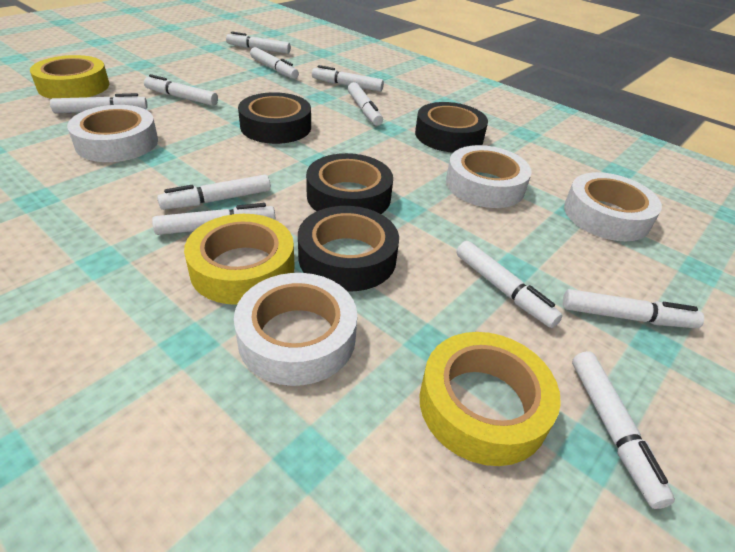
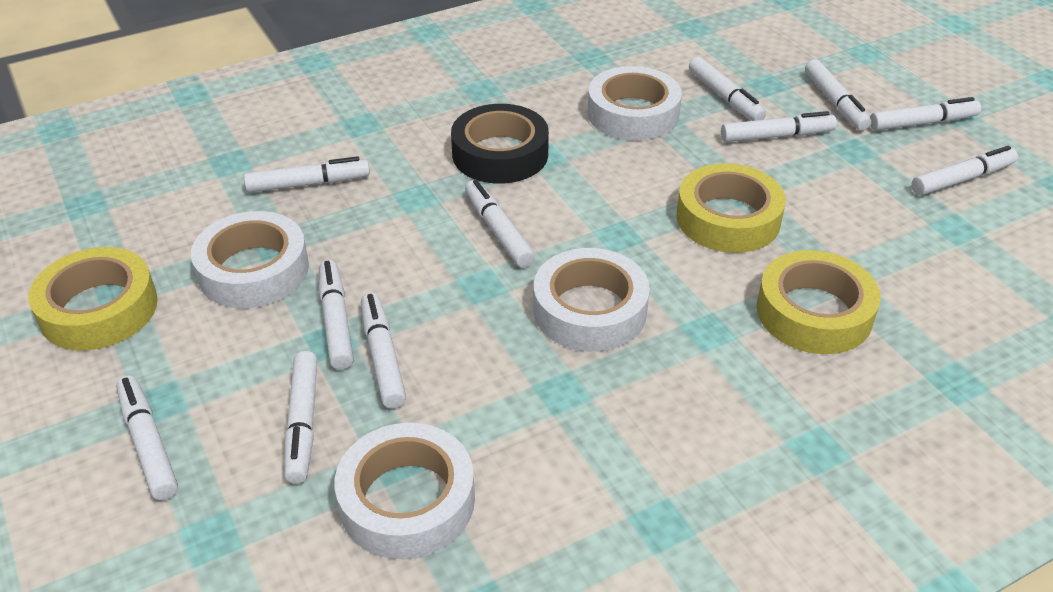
black tape: [238,92,311,144] [298,206,399,291] [306,153,393,214] [415,102,488,153] = 4 -> [451,104,549,184] = 1

